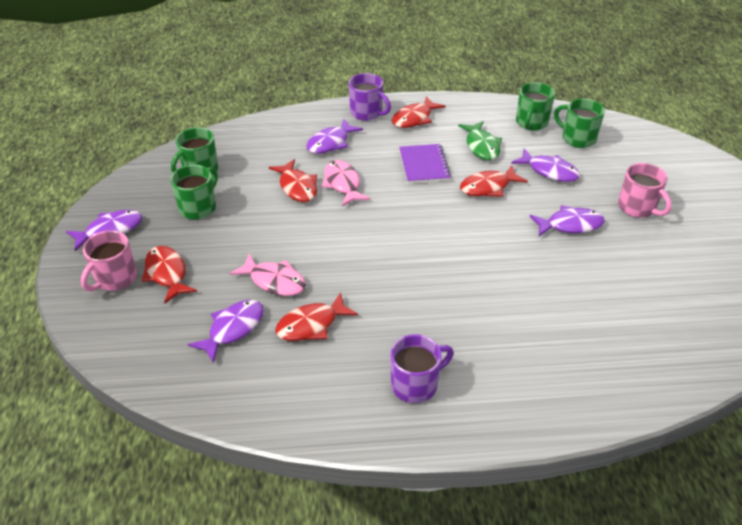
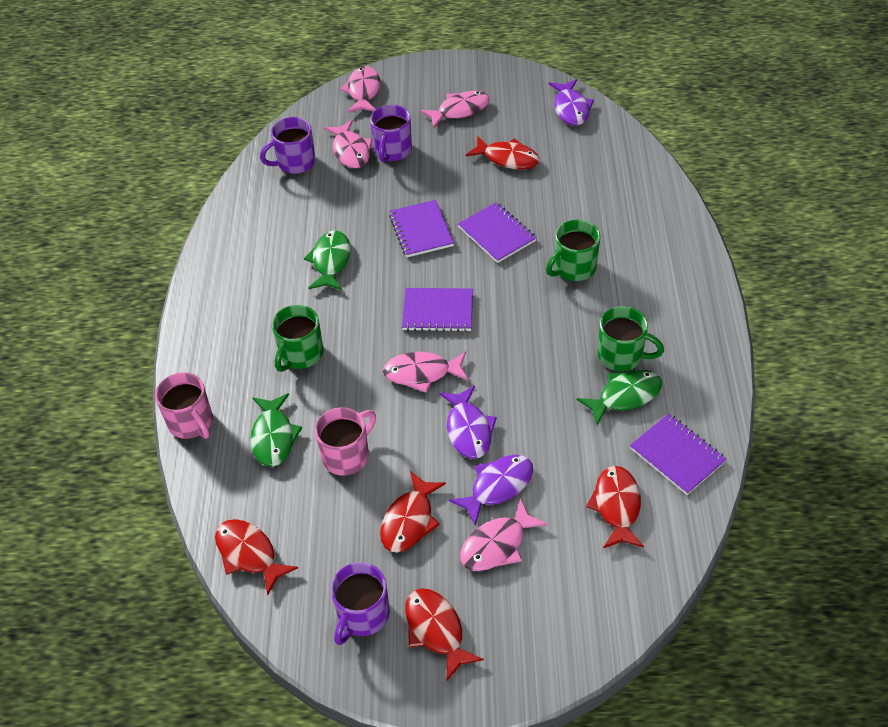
green fish: [458,121,502,160] = 1 -> [250,393,302,467] [304,230,351,290] [577,370,662,425] = 3
green mug: [171,127,218,176] [171,165,218,220] [516,82,555,131] [554,99,605,148] = 4 -> [272,305,323,372] [546,220,600,281] [598,306,664,371] = 3
pink fish: [230,254,306,296] [322,160,370,206] = 2 -> [324,120,373,168] [340,66,380,113] [383,351,469,393] [420,91,490,129] [460,498,548,571] = 5
purple fish: [66,210,142,251] [188,300,264,364] [306,119,363,154] [511,148,580,182] [530,205,605,236] = 5 -> [439,385,497,459] [449,455,533,525] [549,79,594,126] = 3
purple mug: [349,73,391,121] [391,334,454,403] = 2 -> [260,117,316,174] [331,562,390,645] [370,105,412,162] = 3
purple notebook: [399,144,451,184] = 1 -> [389,200,454,257] [402,288,473,332] [458,202,537,263] [630,413,727,495] = 4

